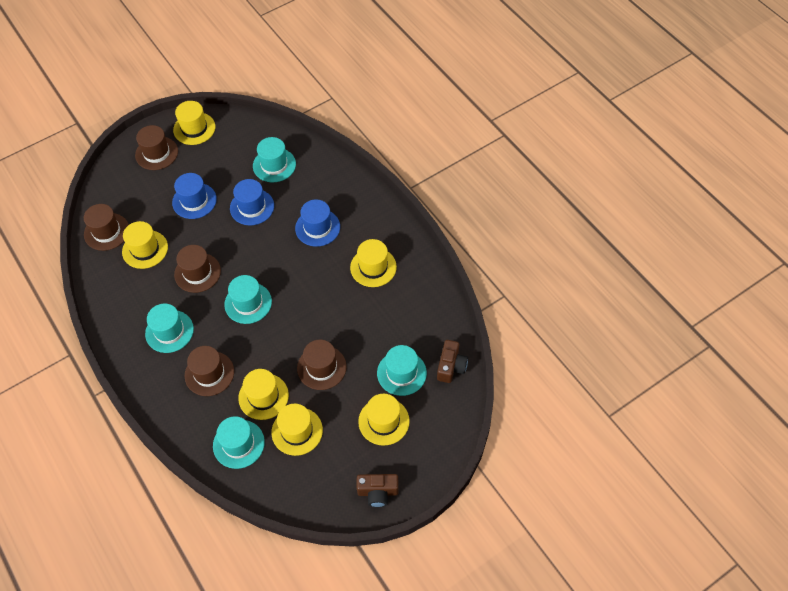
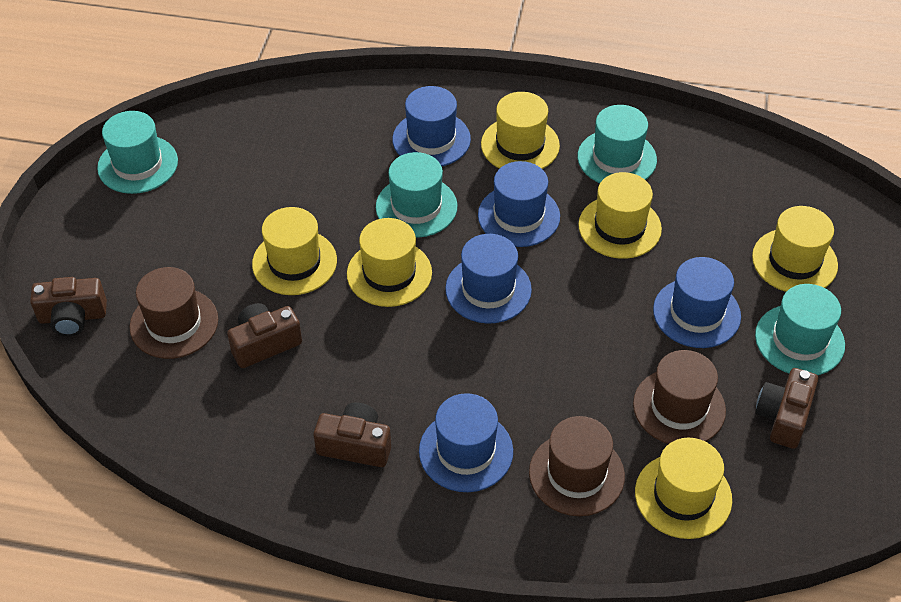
blue hat: [172,173,217,219] [230,179,274,225] [295,199,340,247] = 3 -> [392,86,471,166] [419,393,513,492] [445,234,532,324] [478,161,560,247] [653,257,741,348] = 5
brown camera: [357,474,399,507] [437,340,468,383] = 2 -> [30,277,107,336] [227,303,302,368] [314,402,391,467] [755,368,818,449] = 4
brown hat: [84,204,129,251] [135,125,178,170] [174,245,221,293] [185,346,234,396] [297,340,347,390] = 5 -> [129,267,218,359] [529,416,625,516] [633,350,726,444] = 3
turquoise hat: [145,303,194,353] [213,416,265,469] [224,275,272,324] [253,137,296,182] [377,345,427,396] = 5 -> [97,111,178,194] [376,152,457,238] [577,105,657,183] [755,284,845,375] = 4

